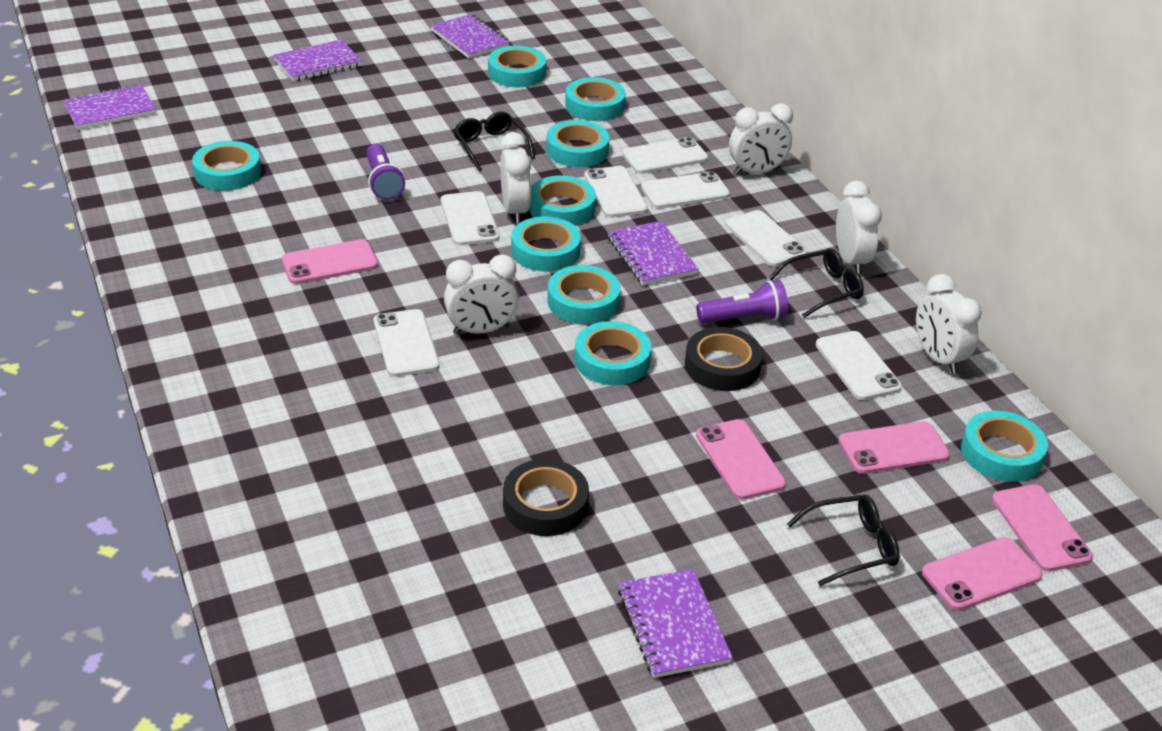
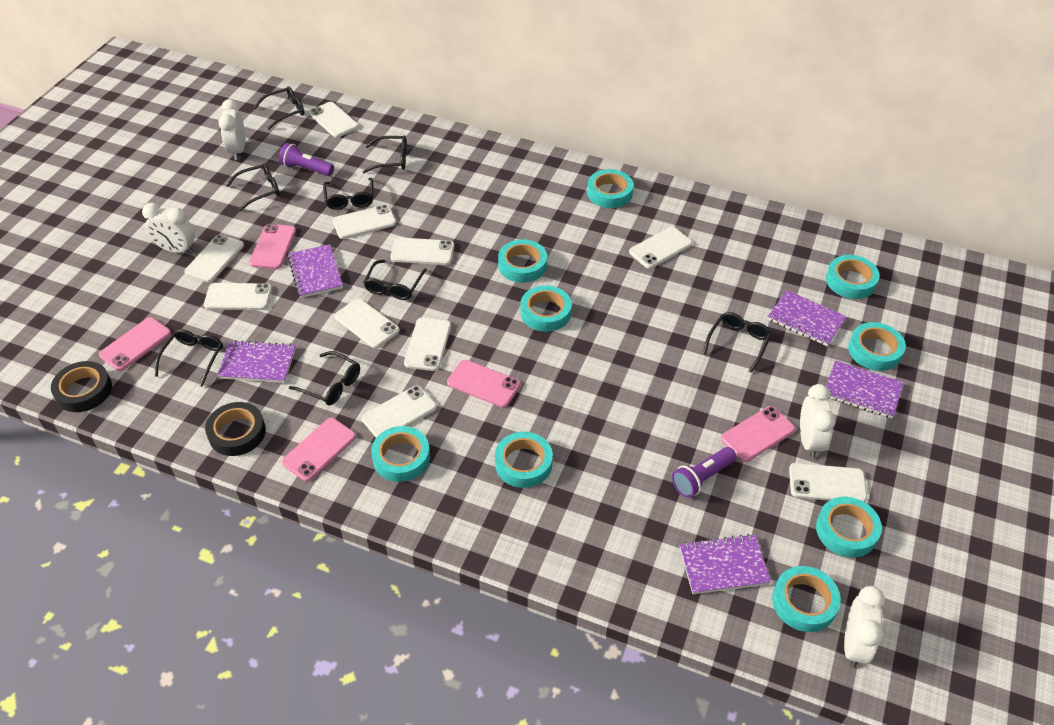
black glasses: [453,111,535,171] [769,248,864,318] [787,495,900,586] = 3 -> [155,329,223,387] [226,163,280,212] [254,86,305,130] [289,351,360,405] [323,178,373,210] [362,135,407,173] [363,260,427,300] [703,312,772,373] = 8
white clock: [444,254,519,335] [500,132,531,223] [729,103,793,175] [836,181,882,274] [916,274,982,374] = 5 -> [142,203,195,254] [218,99,245,160] [800,384,836,458] [844,586,885,668] = 4
white phone: [374,309,440,377] [441,191,500,245] [584,166,648,217] [622,137,708,174] [641,171,730,209] [725,210,807,267] [816,331,902,400] = 7 -> [184,235,244,282] [204,283,272,310] [309,102,359,138] [333,205,396,239] [334,299,400,348] [362,385,437,438] [390,237,454,265] [404,318,451,371] [629,227,692,269] [789,463,867,502] = 10

